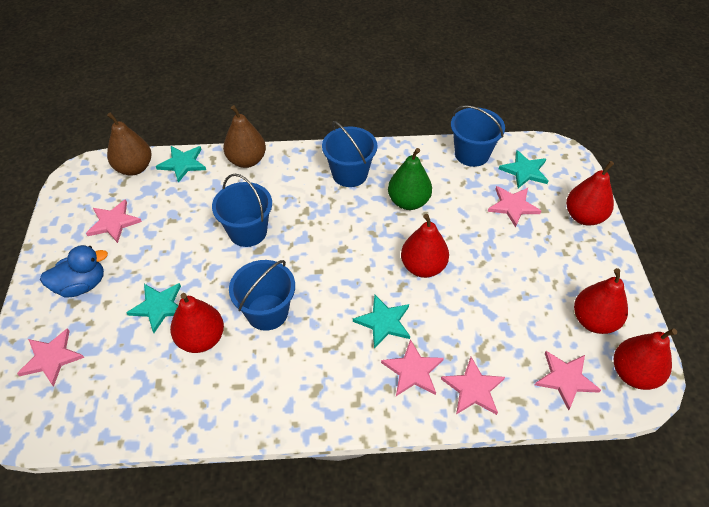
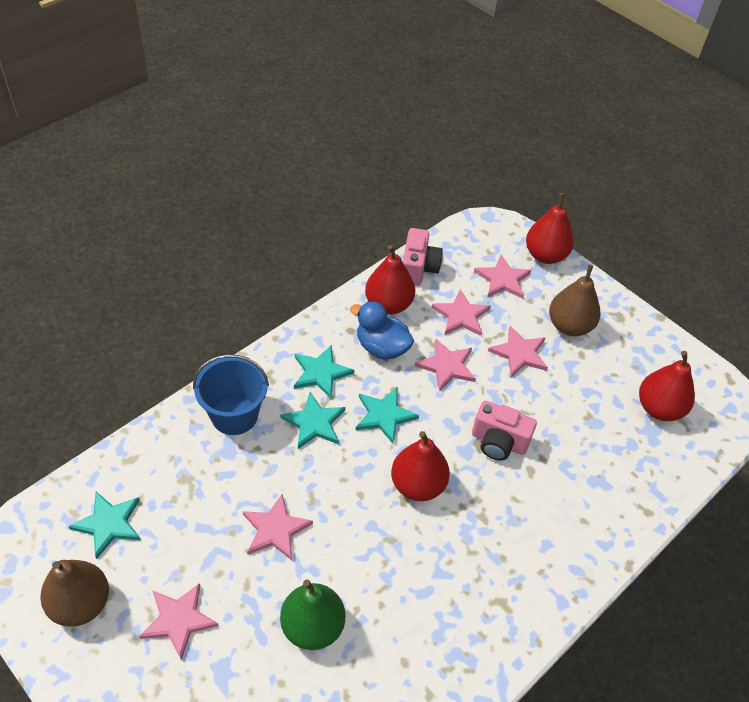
blue bucket: [212,174,272,247] [229,260,295,331] [322,121,378,187] [451,105,505,167] = 4 -> [193,354,269,435] = 1
pink camera: none = 0 -> [403,228,443,285] [472,401,537,460] = 2
red pear: [170,293,224,353] [401,214,449,278] [566,161,614,225] [574,268,628,334] [614,328,677,390] = 5 -> [365,245,415,314] [391,431,450,501] [526,193,574,264] [639,351,695,421] = 4

